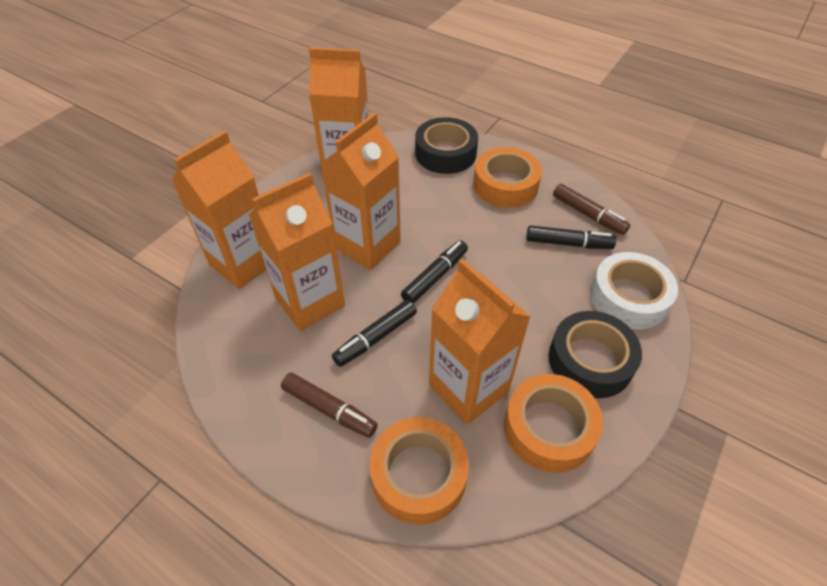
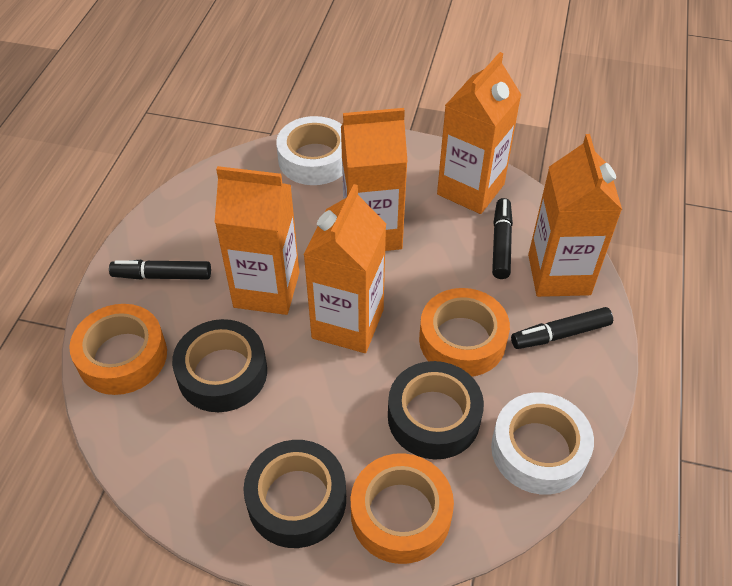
black tape: [415,117,478,174] [549,311,642,398] = 2 -> [172,319,267,412] [243,440,346,548] [388,361,484,459] = 3
brown marker: [281,373,378,438] [553,184,630,235] = 2 -> none = 0
white tape: [590,252,678,329] = 1 -> [276,116,342,185] [491,392,594,495] = 2

